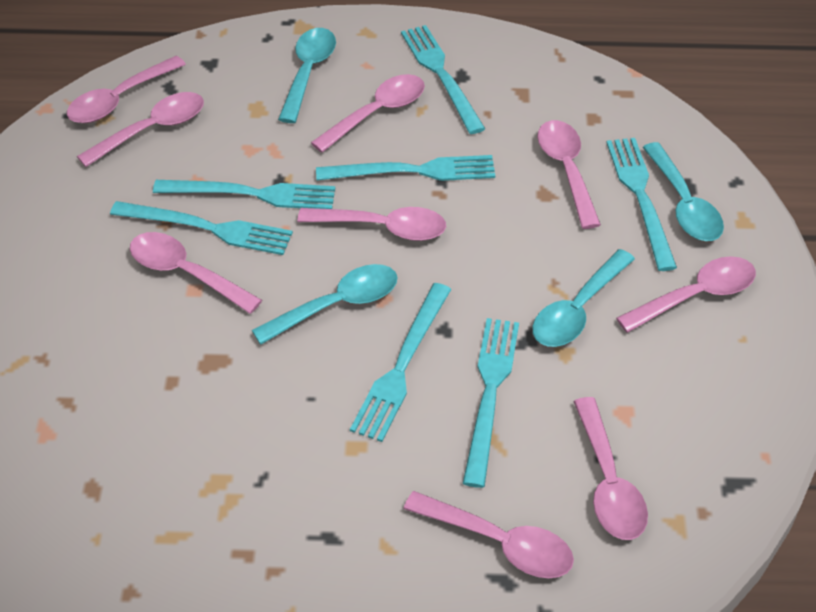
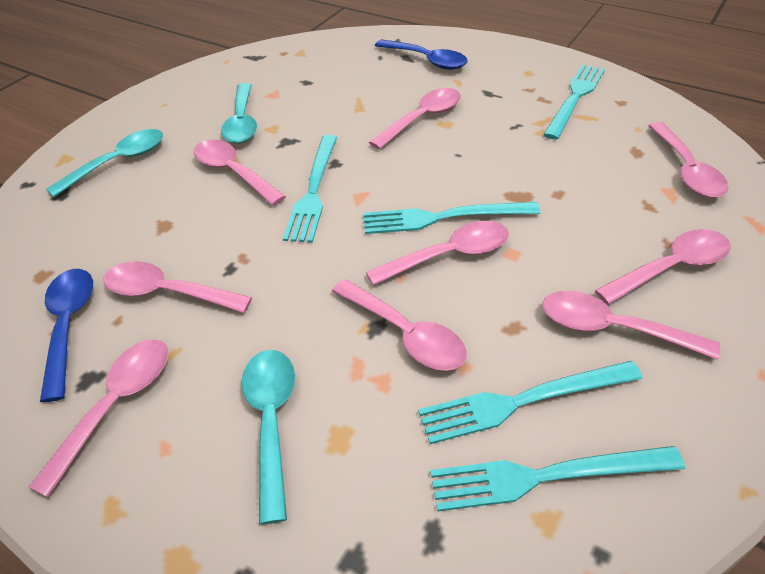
blue spoon: none = 0 -> [40,269,93,402] [375,39,468,70] = 2
turquoise fork: [110,201,293,255] [153,180,335,209] [316,155,495,181] [350,283,452,442] [401,25,485,134] [463,318,519,488] [606,138,677,271] = 7 -> [283,135,337,243] [363,202,540,234] [418,361,643,444] [430,446,685,512] [543,65,605,139] = 5
turquoise spoon: [252,264,397,345] [278,28,336,123] [533,249,635,347] [643,142,724,241] = 4 -> [46,129,163,197] [221,83,257,144] [242,350,295,524] = 3

